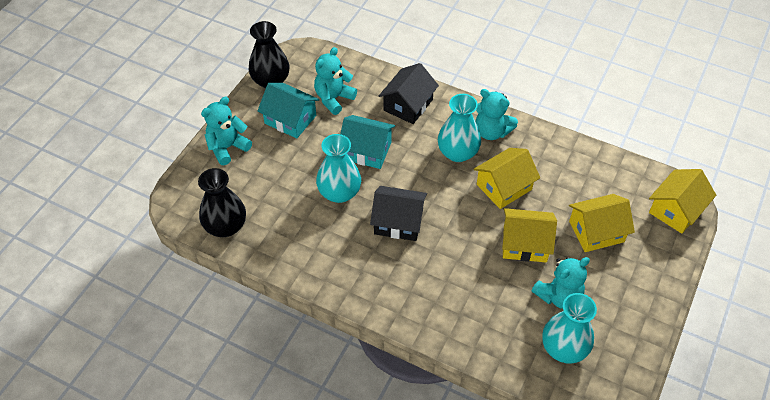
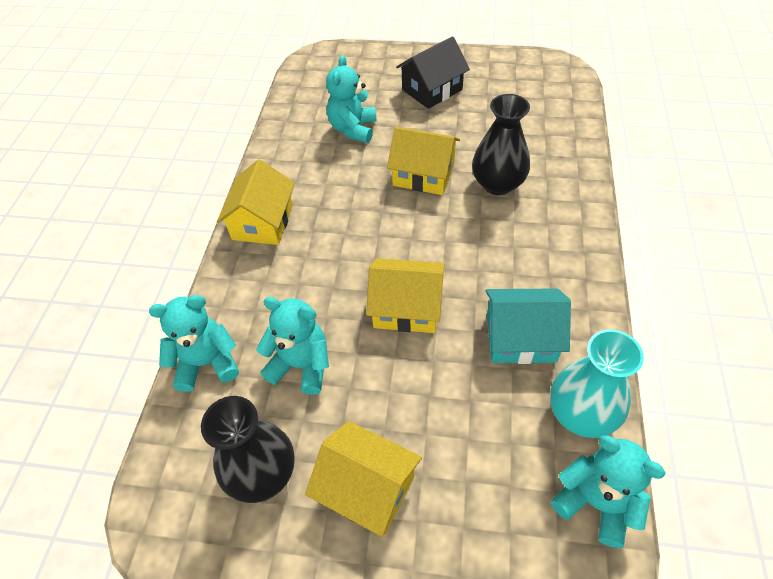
black house: [370,186,427,241] [379,63,439,124] = 2 -> [396,36,470,109] = 1
turquoise house: [258,83,319,139] [340,115,395,169] = 2 -> [486,288,571,364] = 1
turquoise vase: [316,134,361,203] [438,94,481,162] [542,293,597,364] = 3 -> [550,329,644,438] = 1

